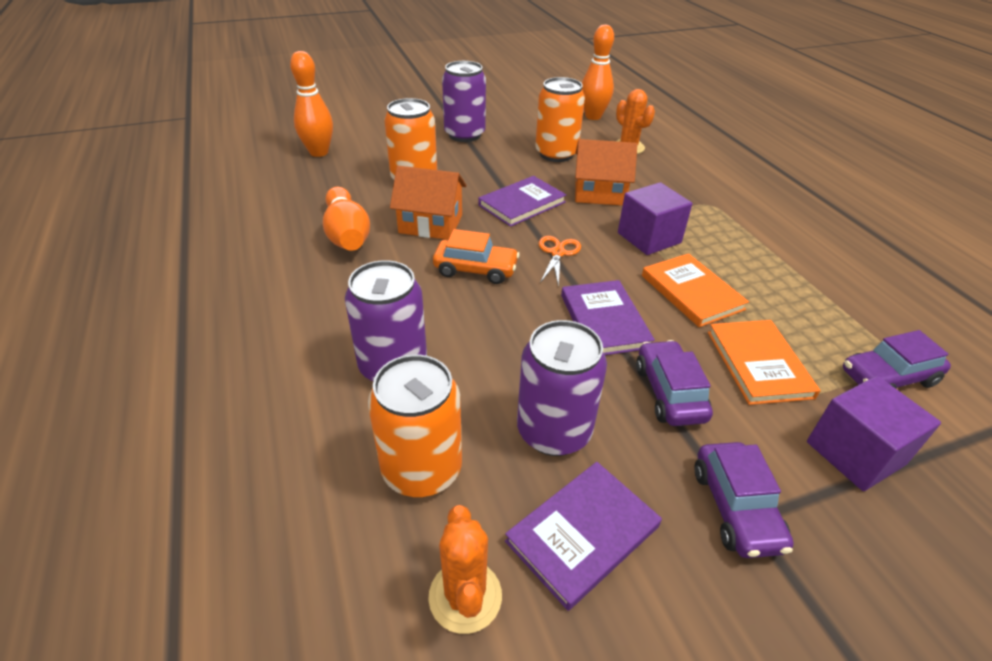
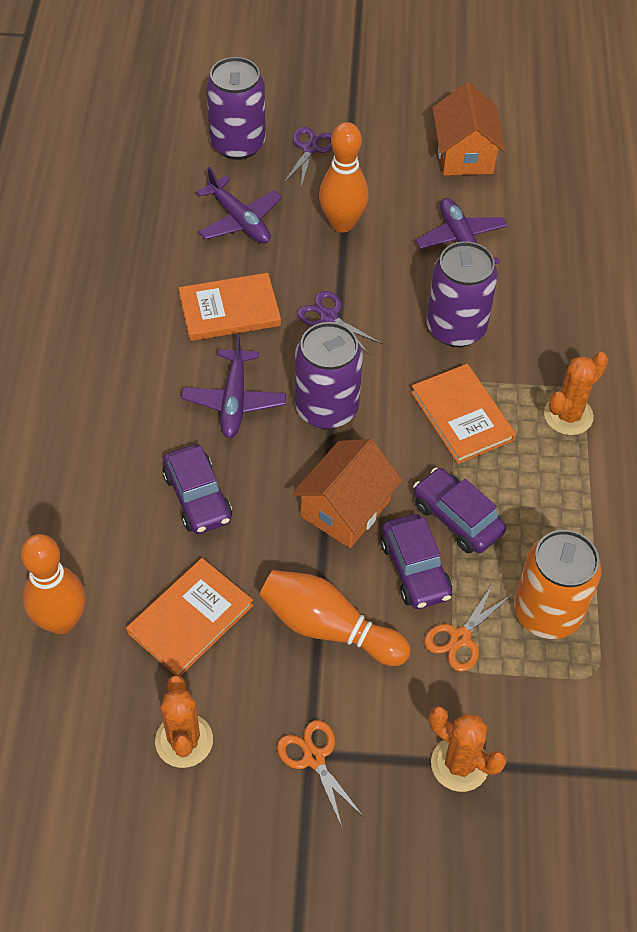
orange book: [642,253,749,327] [708,320,821,405] = 2 -> [126,558,253,676] [179,273,281,341] [411,364,516,464] = 3
orange cactus: [428,505,502,634] [616,89,655,154] = 2 -> [155,675,213,768] [429,706,506,792] [544,352,608,435] = 3
orange can: [368,355,462,497] [384,98,437,180] [535,77,585,162] = 3 -> [514,530,602,639] = 1
orange car: [433,229,520,284] = 1 -> none = 0
orange scissors: [539,236,581,287] = 1 -> [277,720,364,827] [424,584,512,672] = 2
purple book: [478,176,566,227] [505,462,662,611] [561,280,655,355] = 3 -> none = 0
purple cube: [618,182,692,255] [807,376,941,491] = 2 -> none = 0
purple plane: none = 0 -> [181,334,286,438] [196,167,282,244] [416,198,508,264] = 3
purple scissors: none = 0 -> [283,127,332,187] [297,291,383,354] = 2

